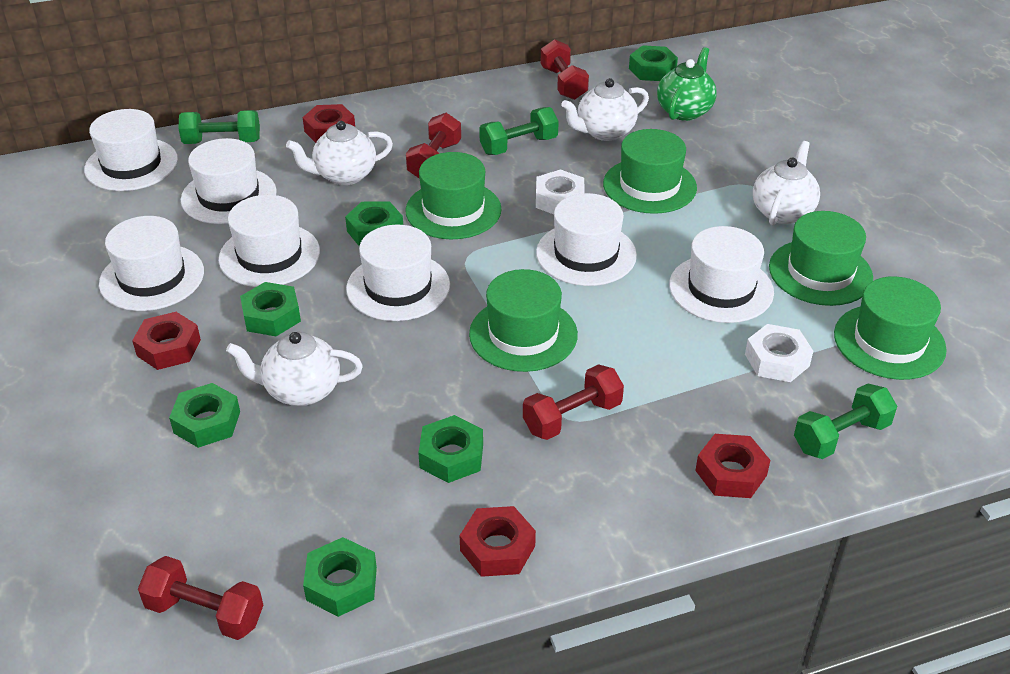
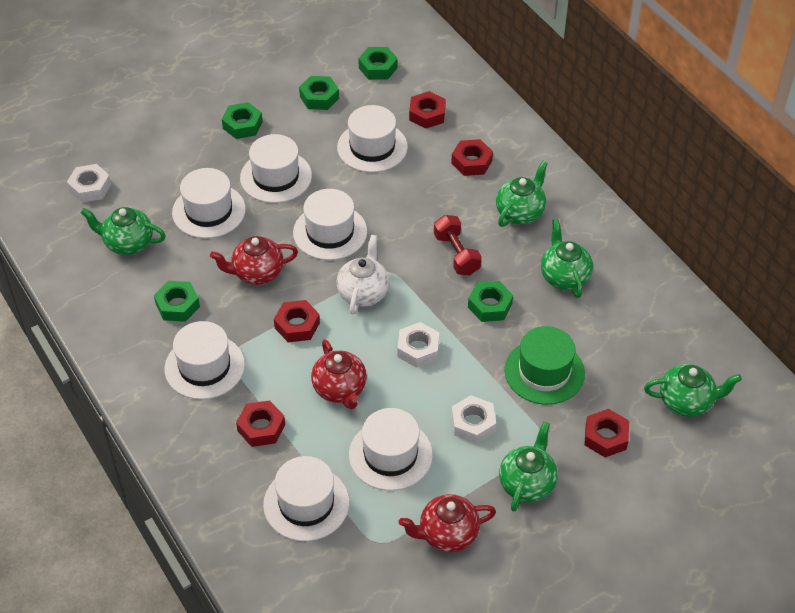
green dumbbell: [178,110,260,144] [479,107,559,155] [794,384,897,459] = 3 -> none = 0
green hat: [406,152,502,239] [469,269,578,372] [603,129,697,214] [769,211,873,306] [834,276,947,380] = 5 -> [504,326,585,405] = 1
green nut: [169,383,240,448] [240,282,301,336] [303,537,377,617] [345,201,403,246] [418,415,483,483] [629,45,678,81] = 6 -> [154,281,200,322] [222,102,263,139] [299,76,339,110] [358,47,398,80] [468,281,513,322] = 5
green teapot: [657,47,717,121] = 1 -> [80,207,166,255] [496,161,548,227] [499,421,558,512] [541,219,593,298] [644,364,742,417] = 5
red dumbbell: [138,556,263,640] [406,113,461,179] [523,364,624,440] [541,39,589,100] = 4 -> [434,215,482,275] = 1
red nut: [132,312,201,370] [303,104,355,143] [459,506,536,577] [695,434,770,498] = 4 -> [236,400,285,447] [274,300,320,342] [409,91,446,129] [451,139,493,176] [584,409,629,457] = 5
red teapot: none = 0 -> [210,236,298,285] [311,339,367,409] [399,494,496,552] = 3
white nut: [536,169,585,214] [745,324,813,382] = 2 -> [67,164,111,203] [398,322,439,368] [451,395,496,444] = 3
white teapot: [226,332,363,406] [286,121,393,185] [561,78,649,141] [753,141,820,225] = 4 -> [337,235,389,315] = 1

